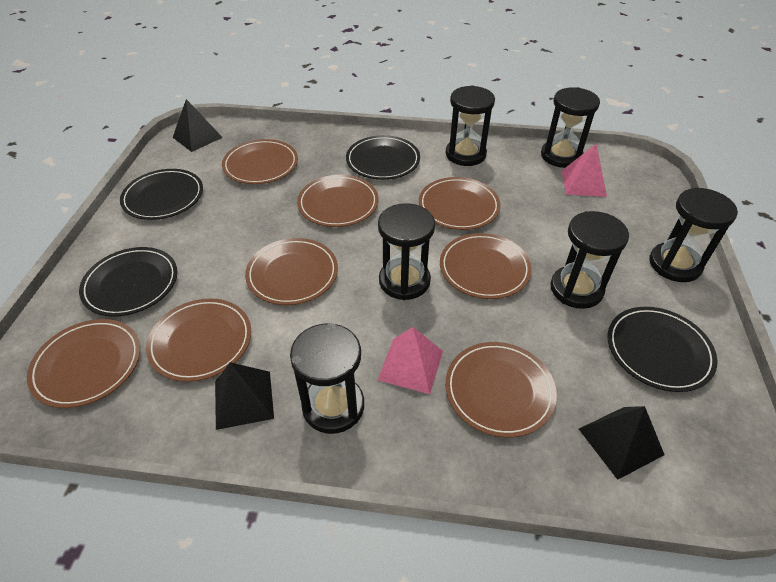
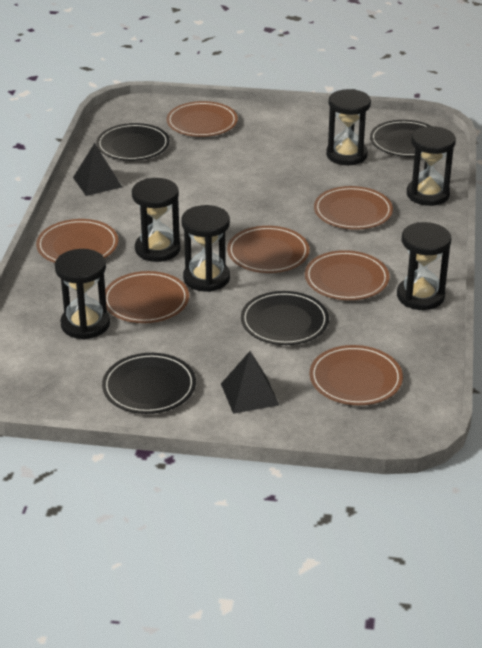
black pyramid: [173,99,223,152] [215,362,274,430] [579,406,665,480] = 3 -> [73,143,122,196] [221,351,279,414] = 2
brown plate: [27,319,140,408] [146,298,251,382] [222,139,298,184] [245,238,338,305] [297,175,379,227] [419,177,501,230] [440,233,532,299] [445,342,557,438] = 8 -> [36,219,119,263] [105,271,189,323] [167,101,238,137] [227,226,310,273] [305,250,390,300] [309,345,403,405] [314,186,393,230] = 7
pink pyramid: [378,327,443,394] [561,144,607,197] = 2 -> none = 0

